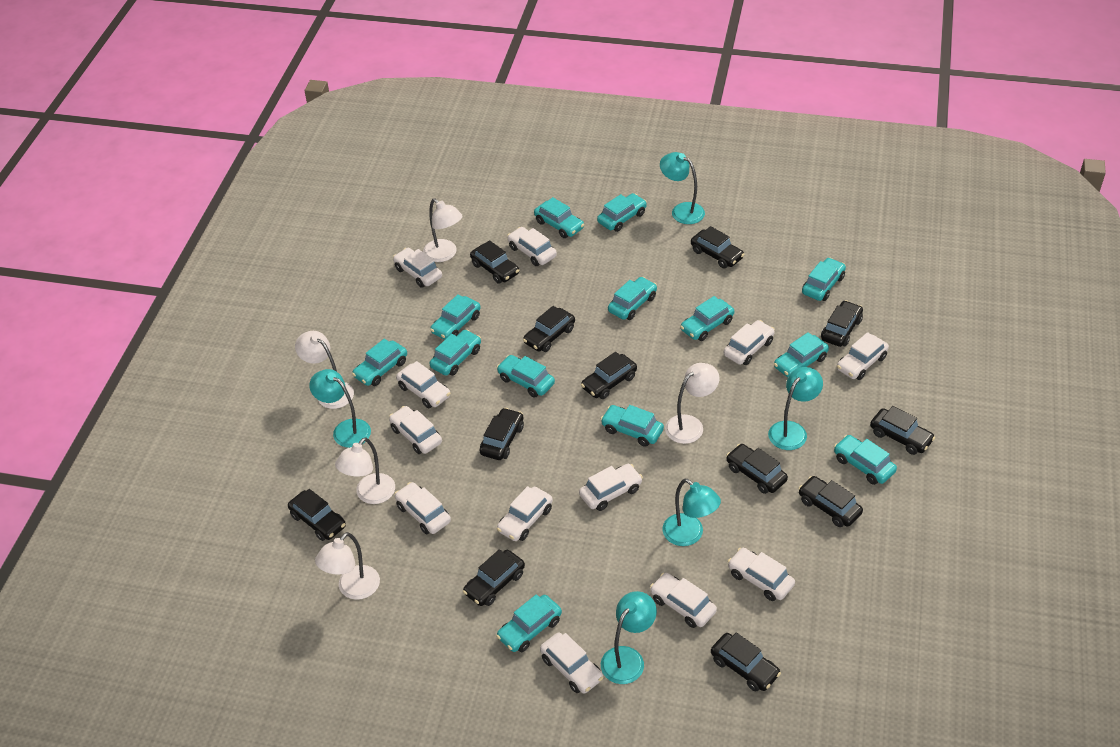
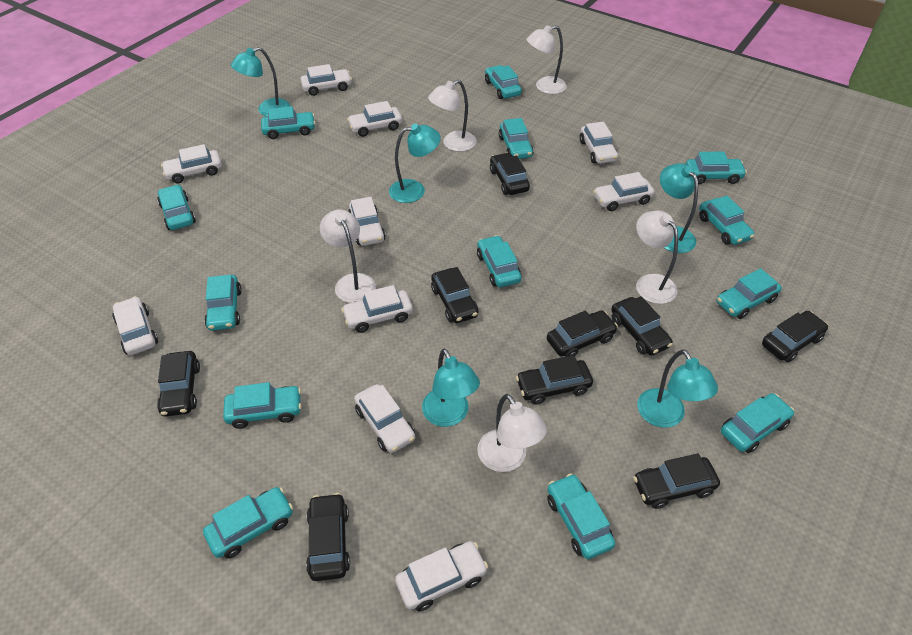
black car: [288,489,346,541] [463,549,525,606] [470,240,519,284] [479,408,524,460] [523,306,575,352] [581,352,637,399] [691,226,745,269] [711,632,781,692] [726,444,788,494] [798,476,863,527] [821,300,863,347] [870,406,935,455] = 12 -> [157,351,200,417] [306,493,350,581] [431,267,478,323] [490,152,530,195] [516,355,593,405] [547,310,618,357] [611,296,673,355] [633,453,720,509] [762,311,828,362] = 9
white car: [389,406,442,454] [393,248,442,288] [395,482,451,534] [396,361,451,408] [497,486,553,541] [507,227,557,266] [540,632,603,694] [579,464,643,511] [650,573,717,628] [724,320,775,365] [728,548,795,601] [837,332,889,380] = 12 -> [112,296,158,355] [161,144,222,184] [300,64,352,96] [341,285,413,333] [347,101,402,137] [348,197,386,246] [354,384,415,453] [395,541,488,611] [579,122,618,164] [593,172,655,211] = 10

